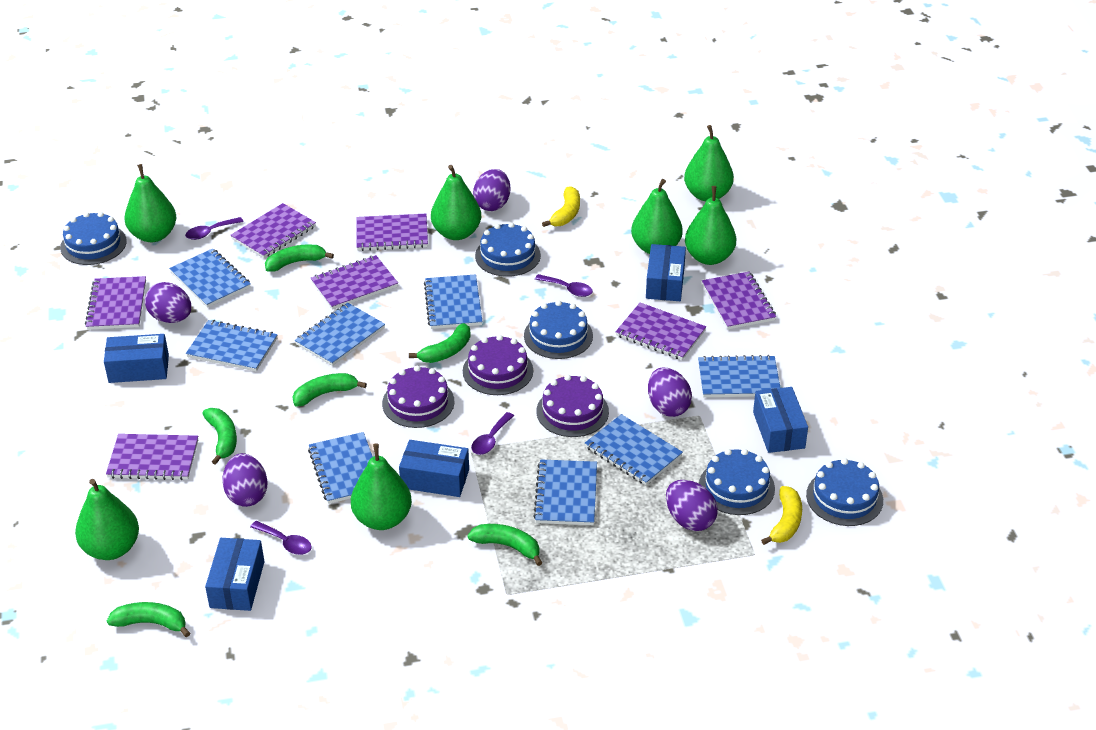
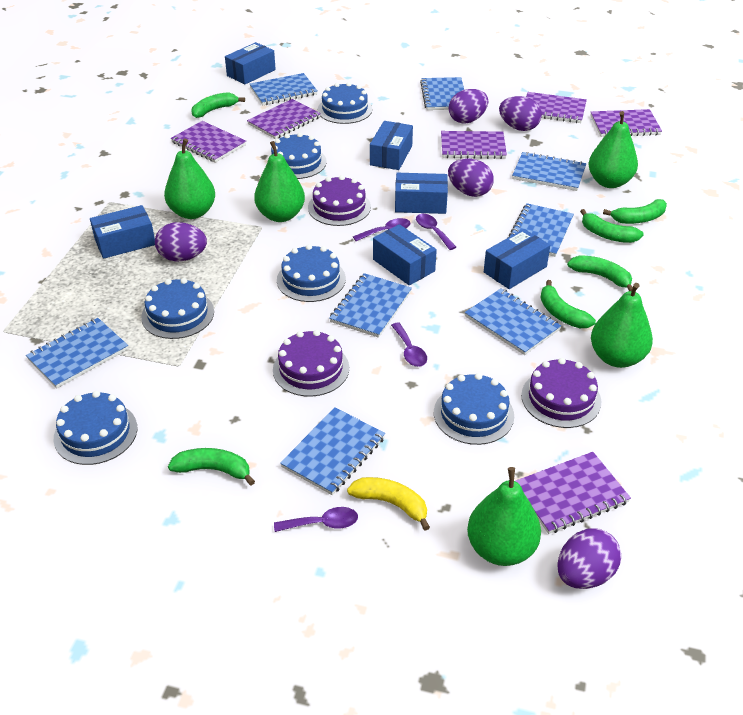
blue box: [104,334,169,383] [205,538,264,611] [399,440,469,497] [646,244,686,301] [753,387,808,453] = 5 -> [90,205,155,259] [225,42,276,84] [370,121,413,170] [373,224,437,286] [395,173,448,214] [484,229,550,289] = 6
blue cake: [60,212,127,265] [475,222,541,277] [524,300,593,359] [699,449,775,515] [806,458,883,526] = 5 -> [54,391,137,465] [141,278,214,339] [267,133,327,179] [277,244,346,302] [318,82,372,124] [434,373,514,445] = 6
green pear: [75,479,139,560] [125,164,176,242] [351,443,412,530] [431,165,481,240] [631,179,683,254] [684,125,734,201] [685,186,736,265] = 7 -> [164,139,215,219] [254,141,305,222] [467,467,541,566] [588,111,638,188] [591,283,653,368] = 5
purple notebook: [85,276,146,330] [106,434,198,480] [230,203,316,258] [311,255,398,310] [356,214,428,251] [615,302,706,360] [702,272,776,330] = 7 -> [171,121,246,163] [247,99,321,139] [441,131,507,159] [515,452,631,534] [526,92,587,123] [590,109,662,137] = 6
yellow banana: [542,186,580,227] [761,486,802,545] = 2 -> [347,477,430,530] = 1

